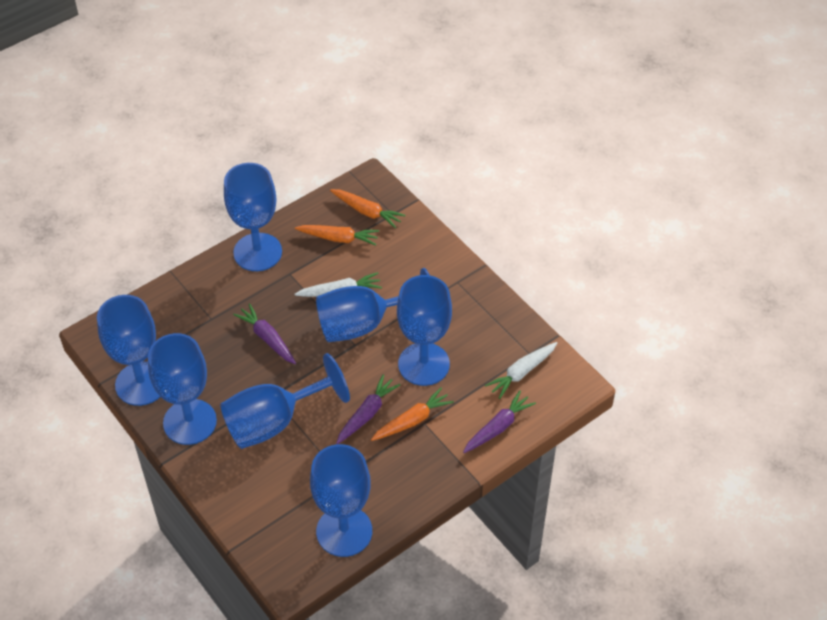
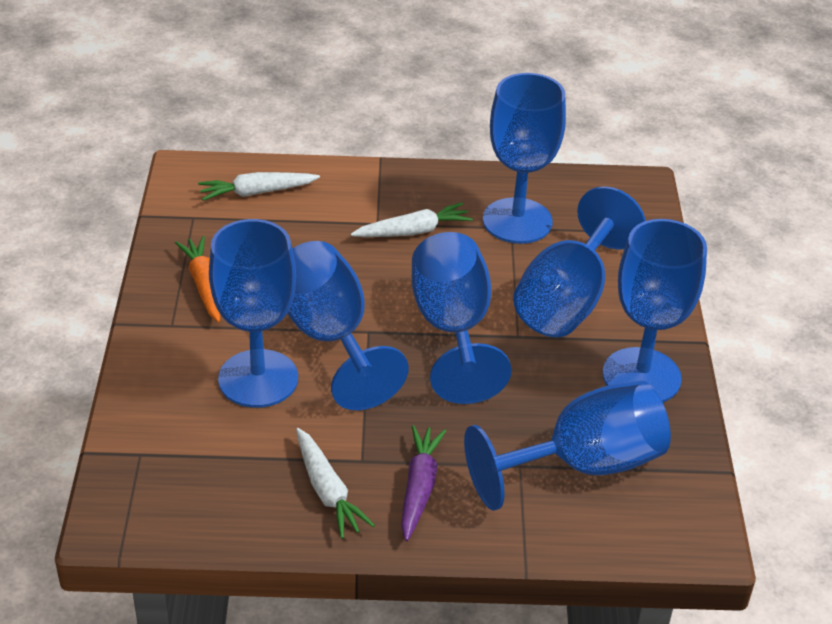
orange carrot: [295,225,379,246] [330,189,405,229] [371,388,454,441] = 3 -> [174,236,220,322] = 1
purple carrot: [233,303,296,364] [336,374,401,444] [463,391,536,453] = 3 -> [401,425,446,541] = 1
white carrot: [294,272,382,297] [485,342,557,399] = 2 -> [198,172,320,201] [296,428,375,539] [350,202,473,237] = 3

